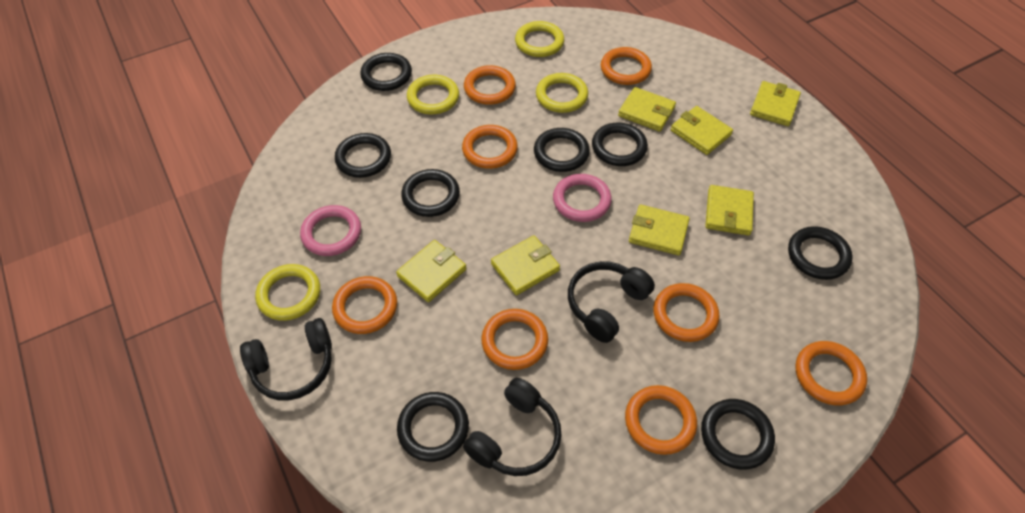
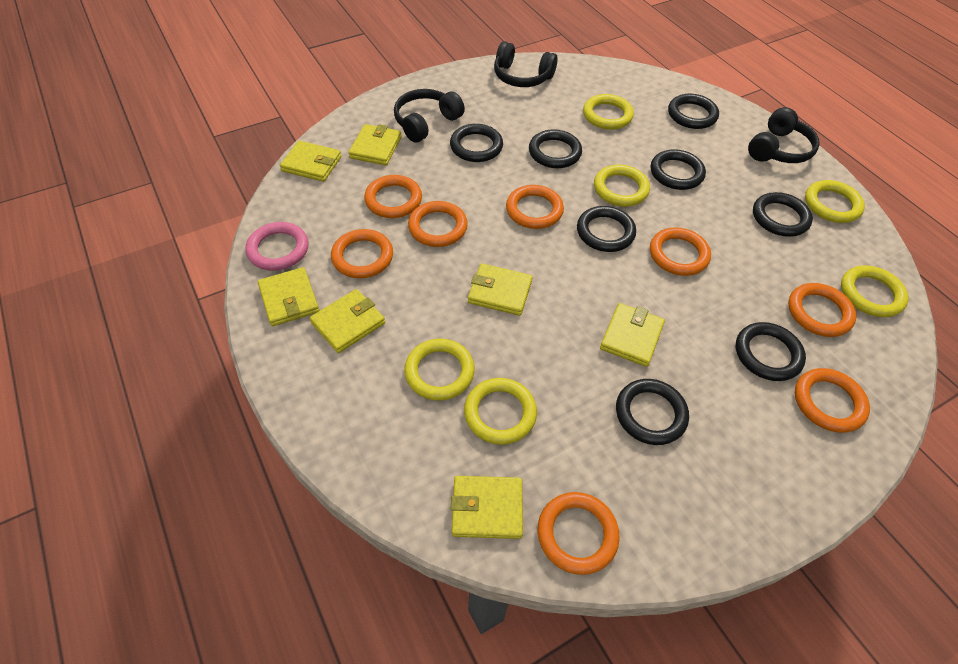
pink ring: [300,205,361,256] [553,174,612,222] = 2 -> [245,222,309,271] = 1
yellow ring: [255,264,320,321] [407,75,459,114] [515,21,564,57] [536,73,588,113] = 4 -> [404,339,475,401] [464,378,537,445] [583,94,634,130] [594,165,650,207] [805,180,865,223] [841,265,909,317] = 6

